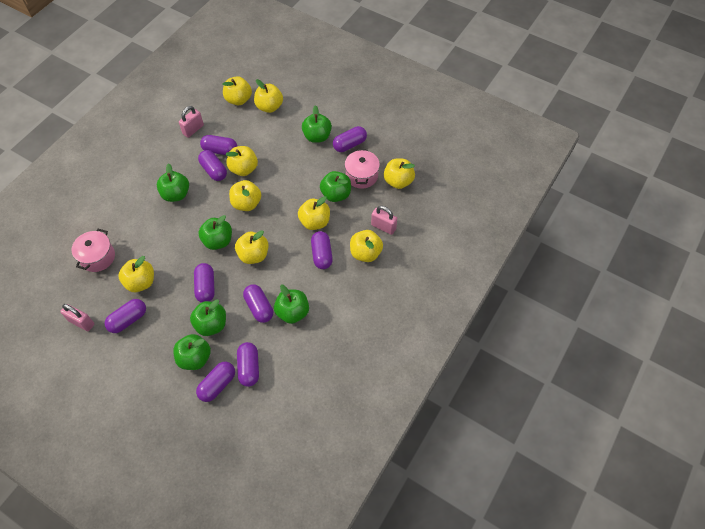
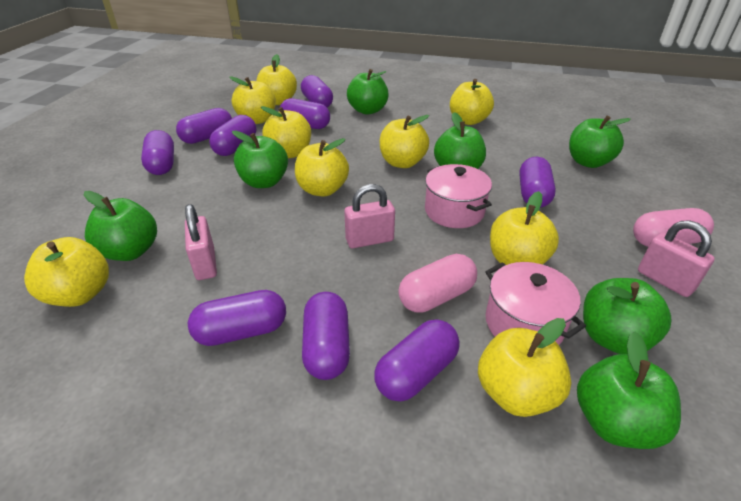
pink capsule: none = 0 -> [398,254,477,313] [633,208,714,247] = 2

